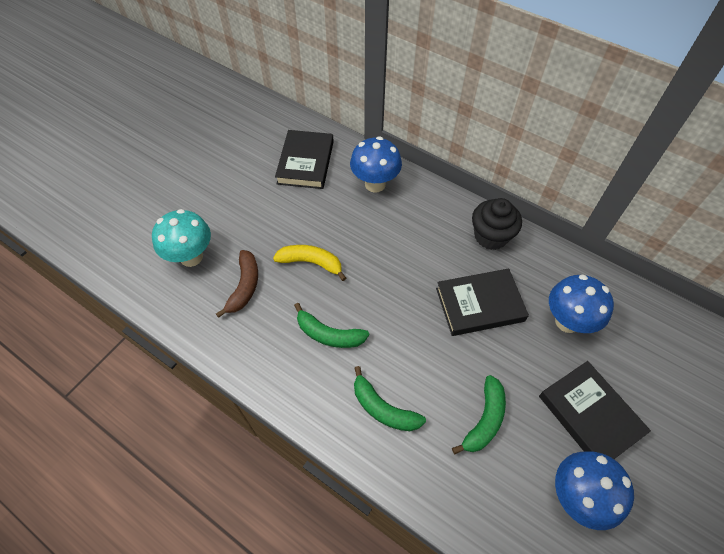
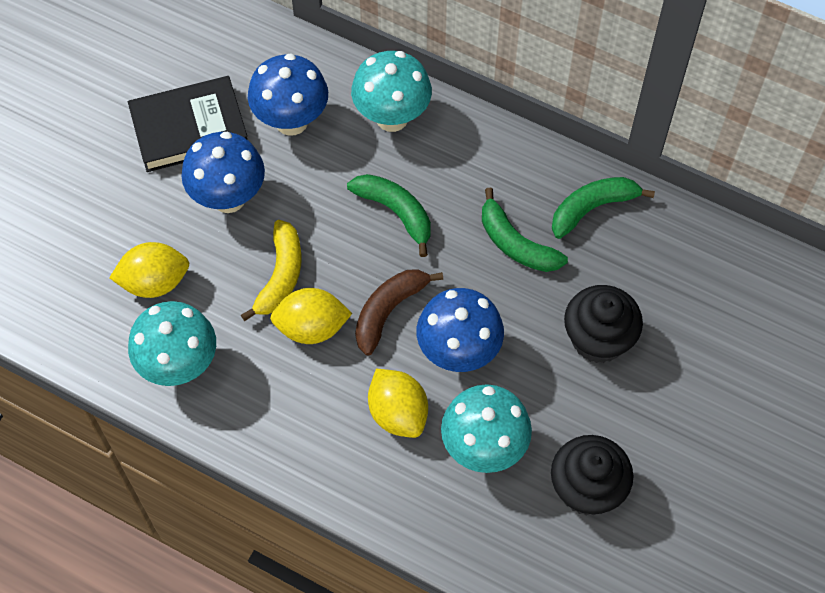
black book: [275,130,334,189] [436,268,529,336] [539,361,651,459] = 3 -> [128,76,247,172] = 1
black cupcake: [472,198,522,250] = 1 -> [551,435,633,516] [564,285,643,363] = 2
turquoise mushroom: [152,209,211,267] = 1 -> [128,301,216,386] [351,51,432,132] [441,384,532,473] = 3
yellow lemon: none = 0 -> [109,242,189,298] [270,288,352,344] [368,369,428,438] = 3

